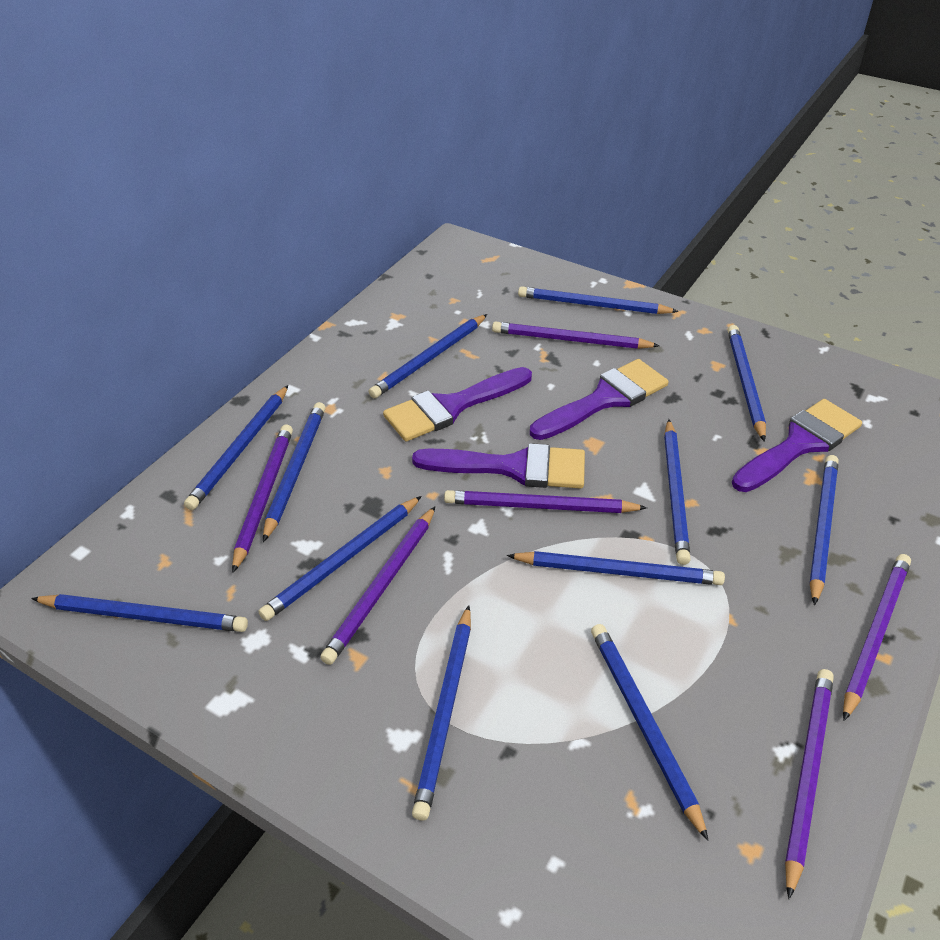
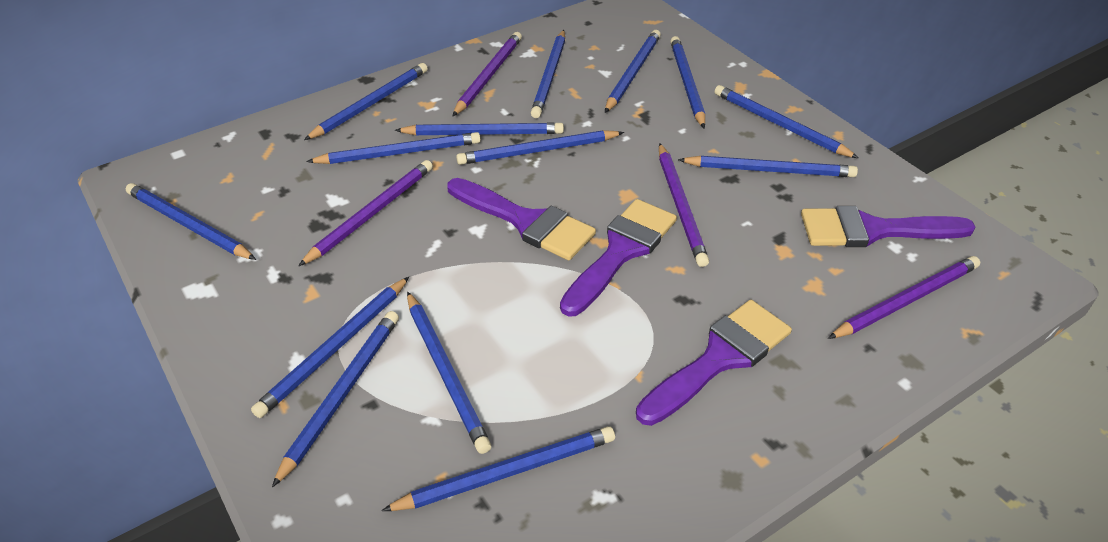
blue pencil: [31,594,248,632] [184,385,288,510] [258,496,422,621] [263,402,325,542] [368,314,487,398] [412,605,471,821] [507,551,725,585] [518,286,679,314] [591,624,708,841] [664,419,691,565] [728,325,766,442] [809,455,838,605] = 12 -> [125,183,256,260] [251,277,409,418] [272,311,399,488] [304,63,428,140] [306,132,481,164] [381,426,615,511] [395,122,564,136] [407,291,491,454] [456,130,624,165] [531,30,565,118] [605,30,661,113] [670,36,705,128] [678,156,858,177] [715,85,858,158] = 14
purple pencil: [232,424,293,573] [320,506,436,665] [444,490,647,513] [492,322,660,349] [785,669,834,899] [843,554,911,721] = 6 -> [298,160,433,266] [452,32,522,117] [659,143,709,267] [828,256,980,339] = 4

